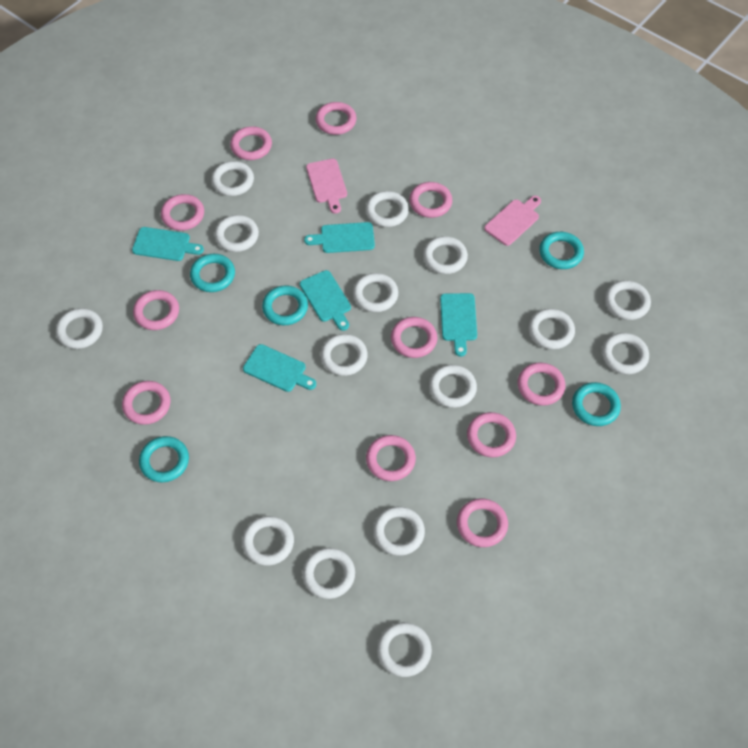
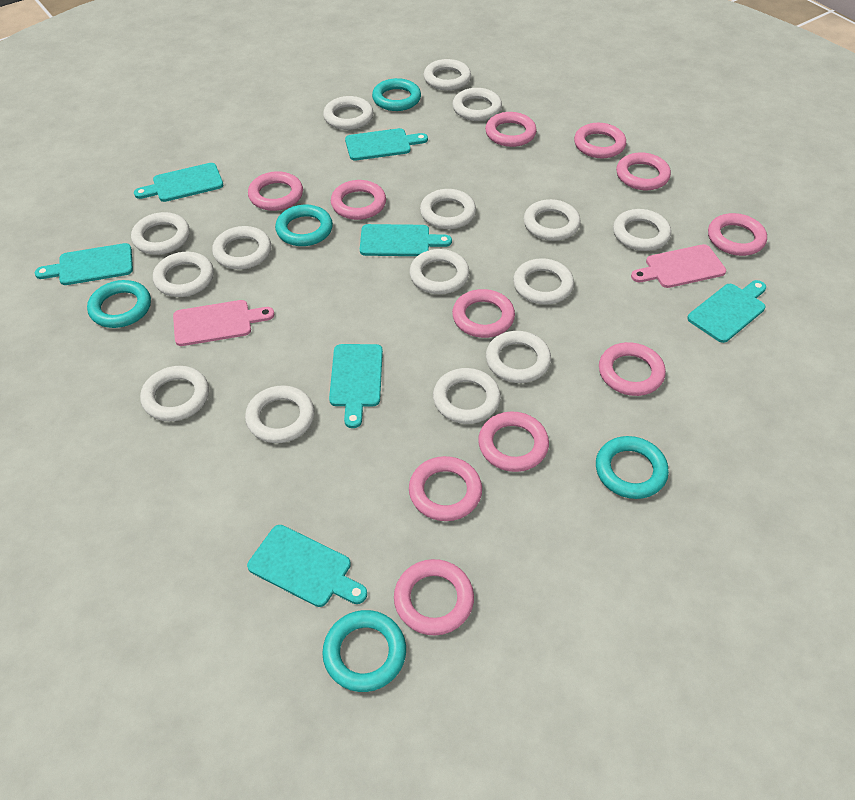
turquoise cutting board: [132,227,204,261] [243,344,316,392] [300,270,351,331] [304,222,375,253] [440,293,477,357] = 5 -> [35,243,133,285] [134,163,223,202] [247,525,367,607] [329,344,383,428] [345,128,428,161] [360,224,452,256] [687,280,766,343] = 7

